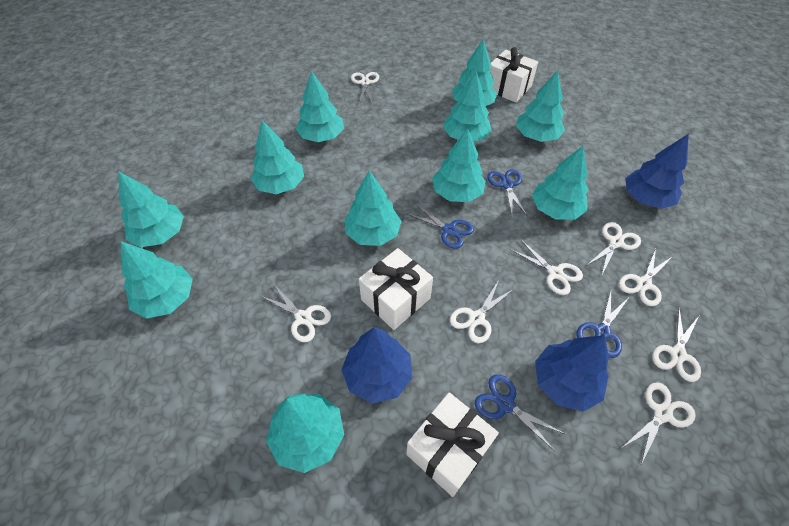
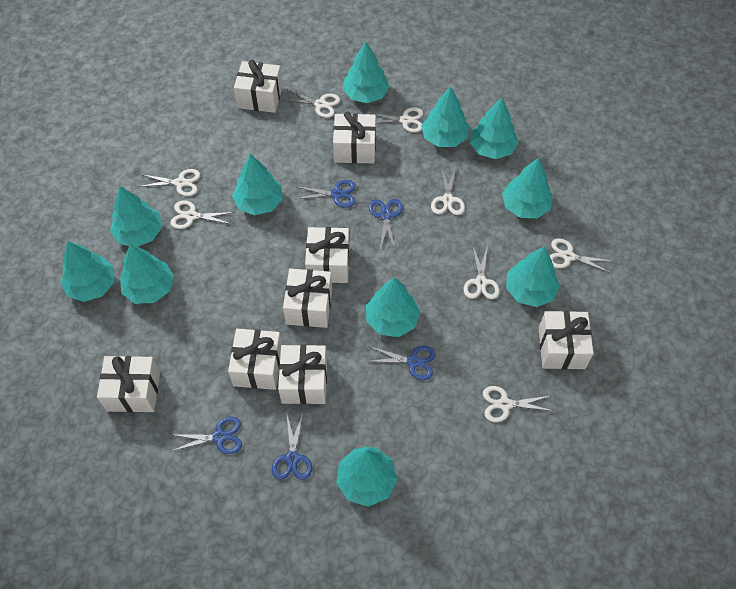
blue scissors: [407,204,474,249] [475,375,565,452] [487,169,527,215] [576,291,629,358] = 4 -> [170,417,242,454] [272,413,312,480] [297,180,356,208] [366,346,436,380] [369,199,403,249] = 5
blue tree: [341,327,412,404] [535,335,609,412] [625,134,689,209] = 3 -> none = 0
white gift: [359,248,433,330] [406,392,499,497] [489,47,538,103] = 3 -> [97,356,160,412] [228,329,282,390] [234,60,283,113] [278,345,327,404] [283,269,332,328] [305,227,350,283] [333,111,376,163] [539,311,594,369] = 8

